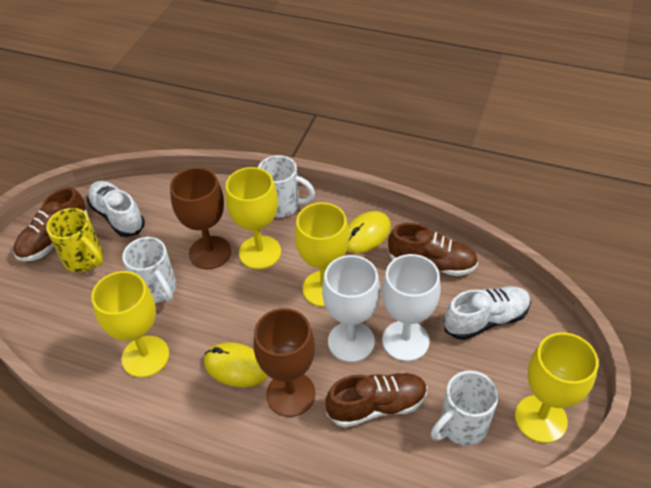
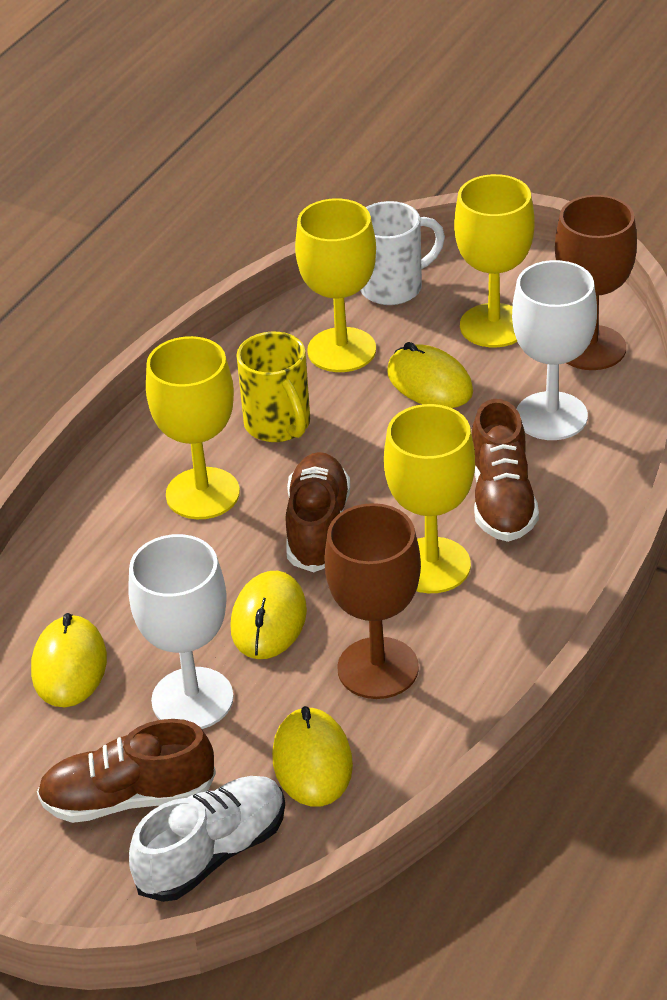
white mug: [122,237,176,303] [258,155,315,217] [431,371,498,446] = 3 -> [360,201,445,305] = 1
white shoe: [87,181,145,237] [444,286,531,340] = 2 -> [129,776,285,902] = 1
yellow mouse: [204,342,268,387] [347,211,391,253] = 2 -> [31,613,107,707] [230,571,307,659] [272,706,353,807] [387,342,473,408] = 4

